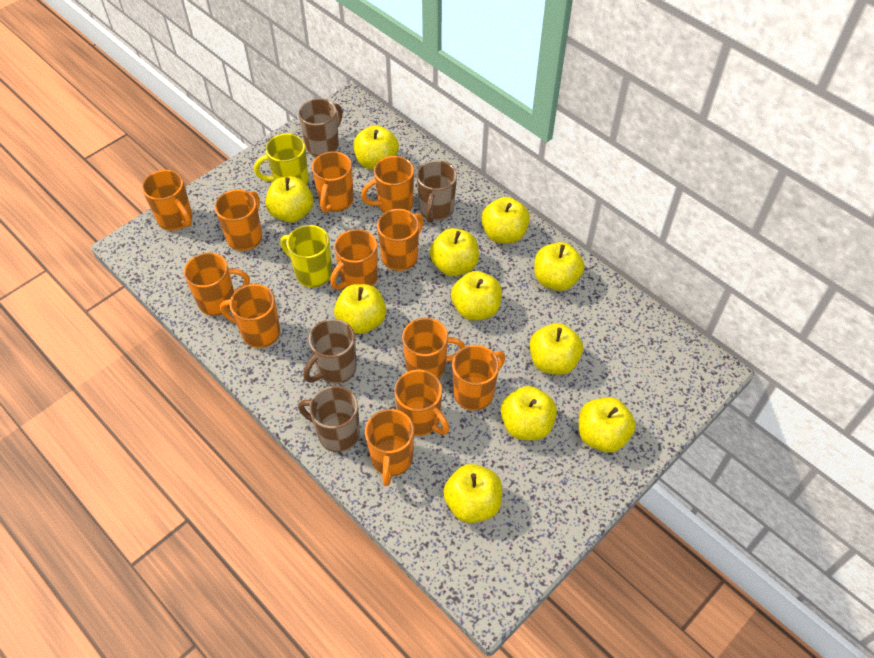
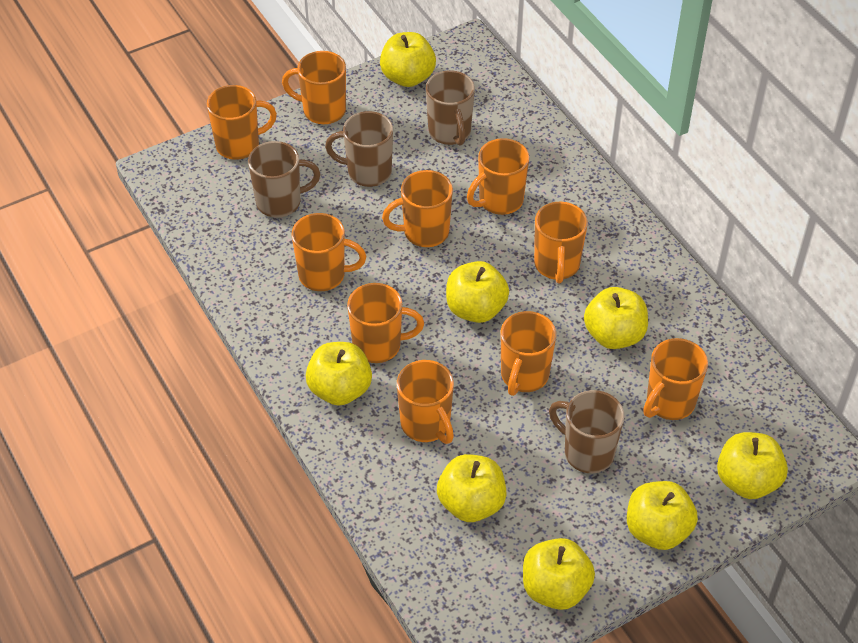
orange mug: [142,170,192,231] [184,253,250,316] [215,189,262,251] [220,284,280,348] [312,151,354,213] [330,229,378,290] [361,156,414,213] [365,409,414,486] [377,209,424,271] [394,370,449,436] [402,318,465,379] [452,345,505,411] = 12 -> [207,85,277,160] [282,51,346,124] [292,213,366,291] [347,283,424,363] [382,170,453,247] [397,360,454,444] [467,138,529,215] [501,311,556,396] [534,202,588,283] [643,338,708,420] = 10
yellow apple: [265,176,313,223] [334,284,386,334] [353,125,399,170] [430,228,479,276] [443,464,502,523] [451,271,502,320] [481,197,530,244] [501,386,557,440] [530,323,583,375] [534,242,584,291] [579,397,636,452] = 11 -> [306,342,372,406] [380,32,436,87] [437,454,507,522] [446,261,509,323] [523,538,595,610] [584,287,648,349] [627,481,698,550] [717,432,788,499] = 8
yellow mug: [254,133,309,185] [280,225,332,287] = 2 -> none = 0

